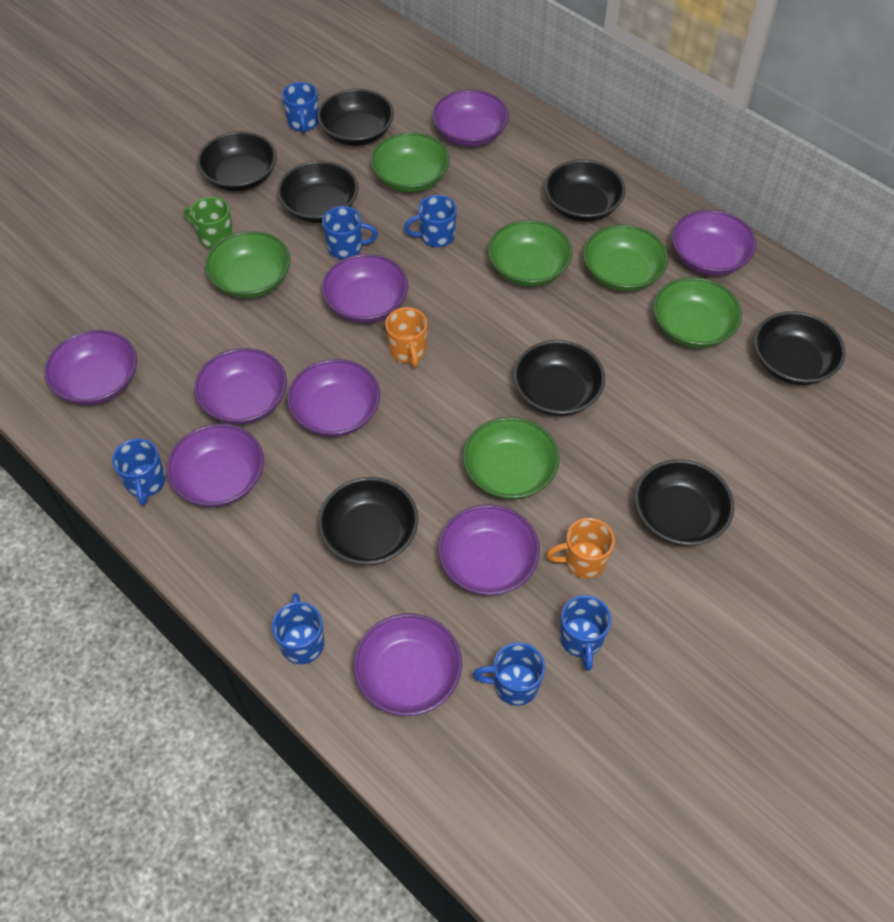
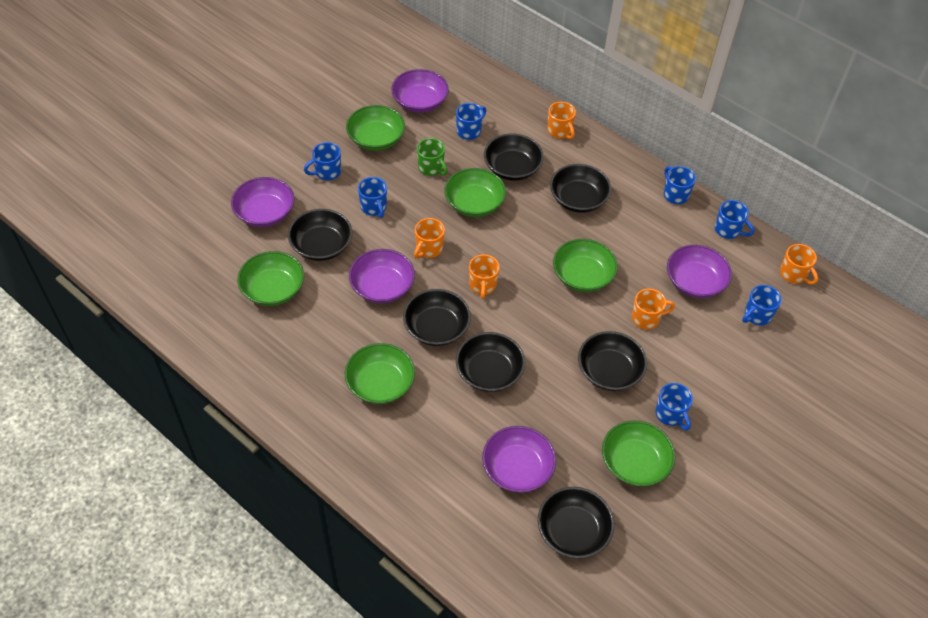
black bowl: [197,131,277,191] [277,161,358,223] [317,89,394,146] [318,477,419,565] [513,340,605,416] [545,159,626,222] [634,459,734,546] [754,311,846,385] = 8 -> [288,209,352,261] [403,289,471,346] [456,332,525,392] [484,134,544,181] [538,487,614,559] [550,164,611,213] [578,331,647,391] = 7
orange mug: [385,307,427,368] [546,518,615,578] = 2 -> [414,218,445,259] [469,254,500,299] [547,102,576,139] [632,289,675,329] [780,244,818,285] = 5
purple bowl: [44,330,137,405] [166,424,264,507] [194,348,287,425] [287,359,380,437] [322,254,408,323] [354,613,462,716] [432,90,509,147] [438,504,540,595] [672,210,756,276] = 9 -> [231,177,294,227] [349,249,415,303] [391,69,449,113] [482,426,556,493] [667,245,732,298] = 5

